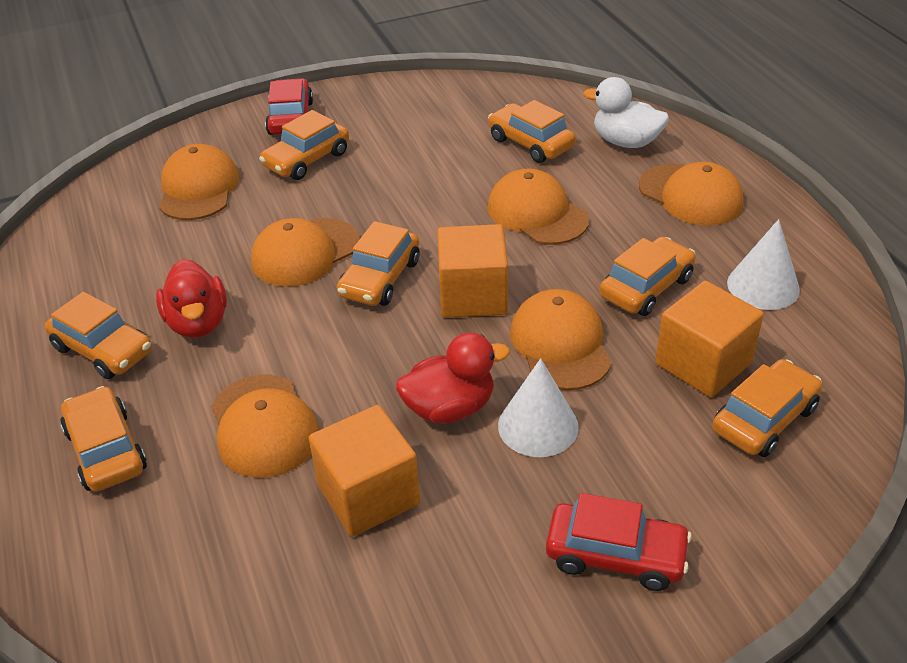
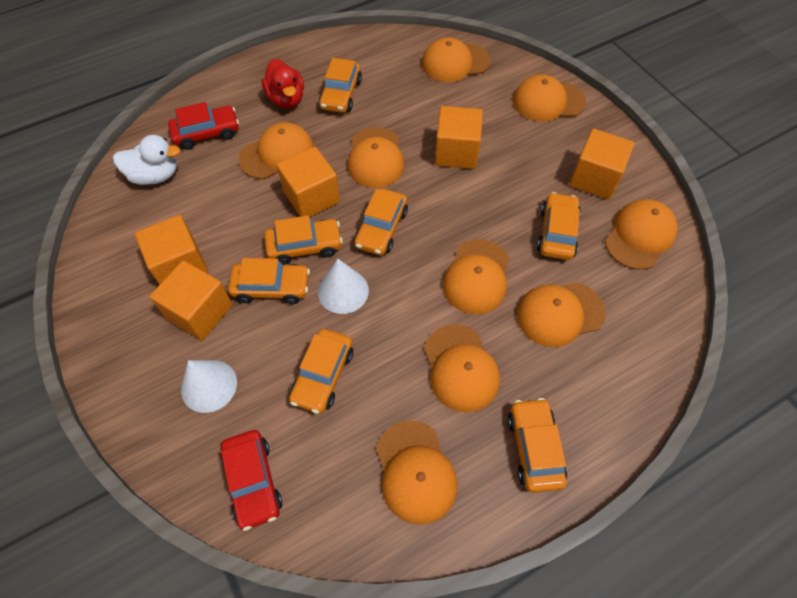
orange cap: [159,144,239,220] [211,375,319,478] [251,218,360,287] [488,169,589,245] [510,289,611,390] [639,162,744,226] = 6 -> [239,122,314,179] [347,127,404,188] [376,421,458,525] [422,37,490,82] [424,324,500,412] [442,239,509,314] [513,74,586,122] [517,282,606,347] [605,199,677,270] = 9
orange cube: [309,405,420,537] [437,224,508,318] [655,281,764,397] = 3 -> [135,215,209,285] [150,260,233,340] [276,146,340,217] [435,106,483,169] [569,129,635,200] = 5
red duck: [156,259,227,338] [396,332,510,423] = 2 -> [261,59,304,108] = 1

